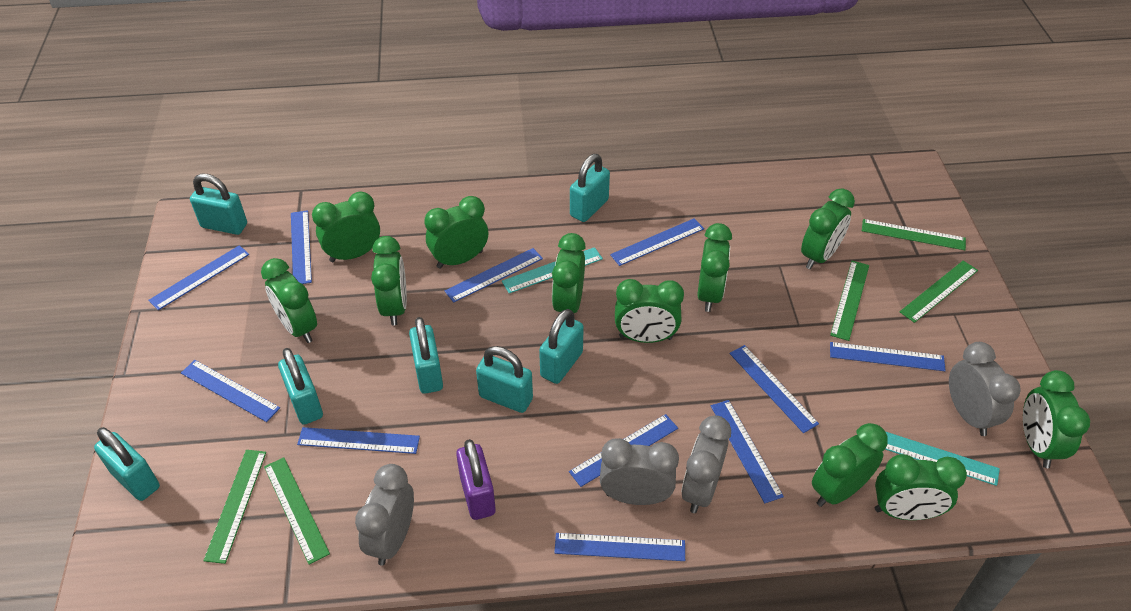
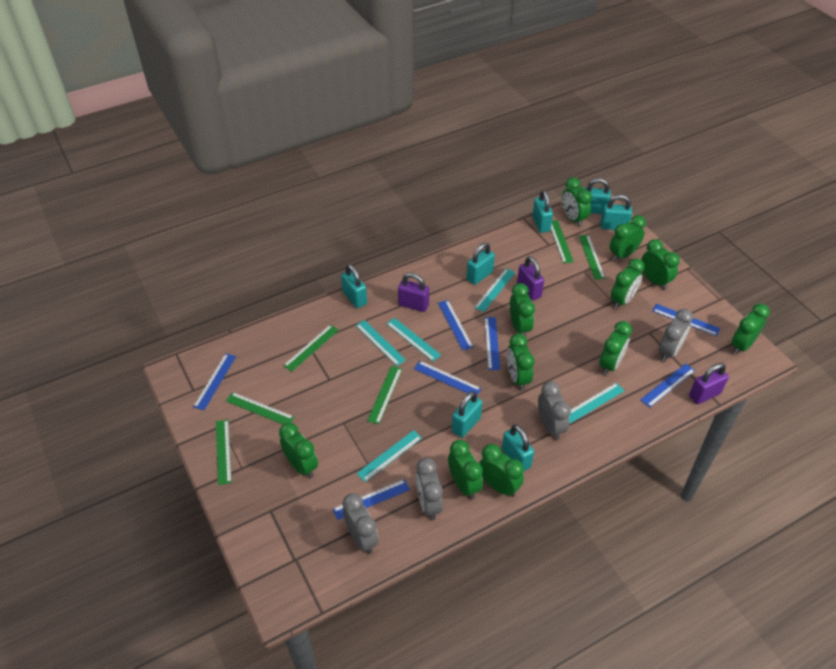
blue ruler: [148,245,249,310] [181,360,280,422] [291,210,312,284] [297,427,420,454] [445,248,543,303] [554,533,685,561] [569,414,678,487] [610,218,704,266] [711,400,784,503] [729,345,819,433] [830,342,946,371] = 11 -> [193,353,236,410] [333,479,410,520] [414,361,481,395] [438,300,473,350] [484,317,500,370] [640,364,695,408] [652,304,720,336] = 7
green ruler: [203,450,266,564] [264,457,330,565] [830,261,869,341] [862,219,966,250] [900,261,978,323] = 5 -> [216,420,232,485] [226,392,294,424] [283,325,339,372] [367,366,402,424] [551,220,574,263] [579,235,605,280] = 6
purple padlock: [456,439,496,520] = 1 -> [398,273,429,312] [517,256,544,301] [689,363,729,404] = 3
turquoise ruler: [502,247,603,293] [885,431,1000,486] = 2 -> [355,320,406,366] [357,430,422,482] [386,318,441,361] [474,268,515,312] [569,383,625,424] = 5

